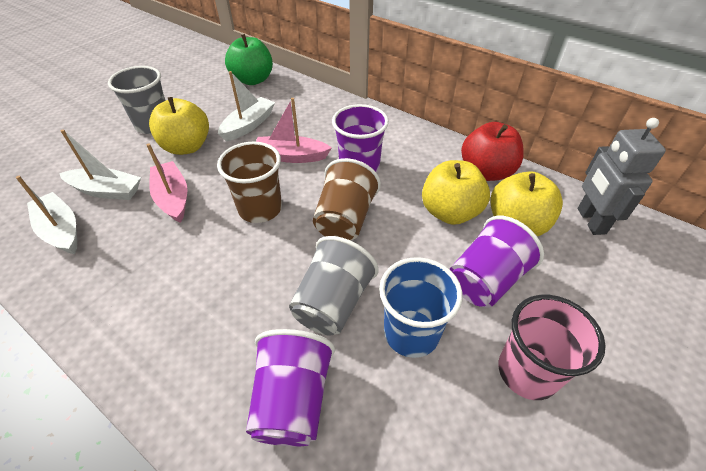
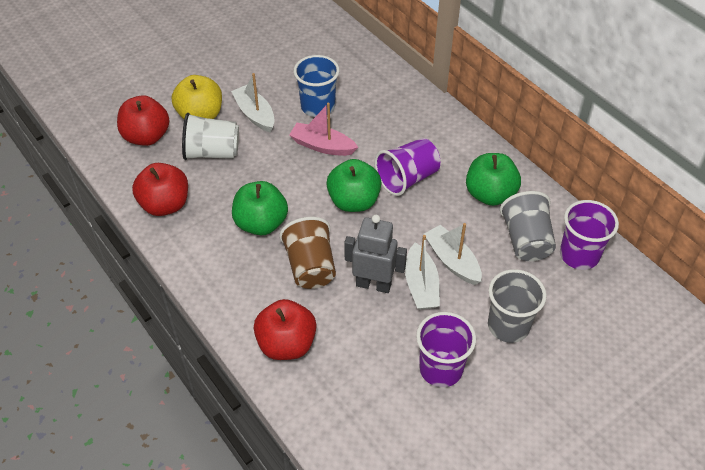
brown cup: [217,141,282,223] [313,158,381,240] = 2 -> [279,217,336,289] = 1
green apple: [225,34,273,85] = 1 -> [232,181,288,235] [326,159,382,212] [466,153,521,206] = 3
pink boat: [146,143,187,223] [256,98,332,163] = 2 -> [289,103,358,156] = 1
pink cup: [498,295,606,400] = 1 -> none = 0
red apple: [461,122,524,181] = 1 -> [117,96,169,146] [132,163,188,216] [254,299,317,360] = 3
white cup: none = 0 -> [182,113,239,160] = 1
yellow apple: [149,97,209,155] [422,160,490,225] [490,171,563,236] = 3 -> [172,75,222,119] = 1

